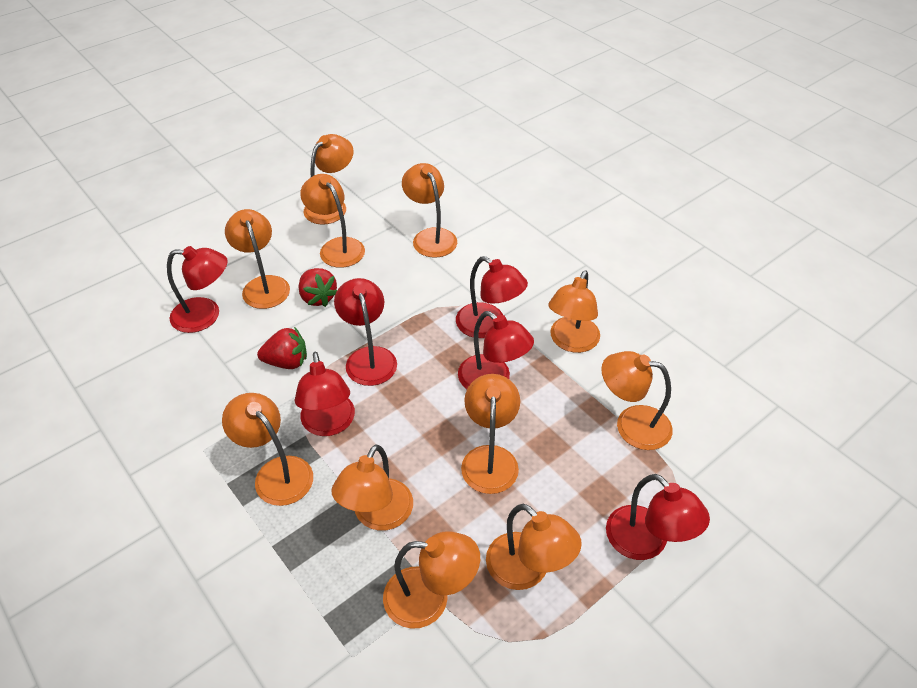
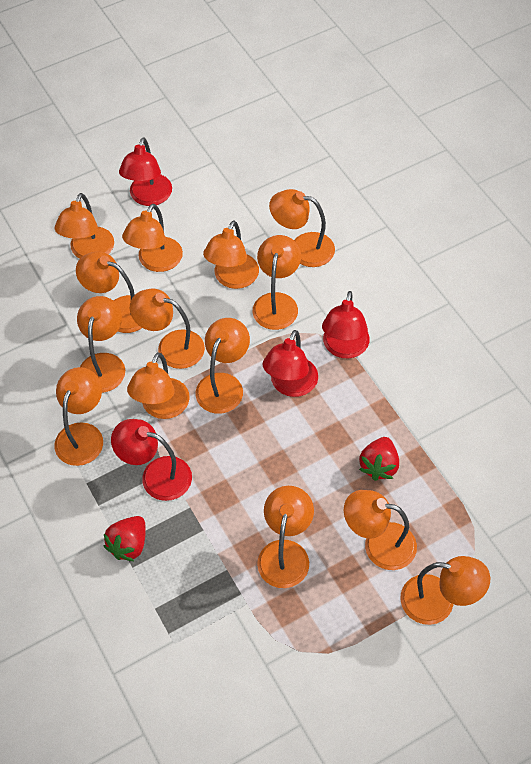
orange lamp: [222,393,313,506] [225,209,290,309] [300,174,365,268] [303,134,354,225] [331,445,413,531] [383,531,480,629] [402,163,457,258] [461,374,520,494] [486,504,582,590] [548,270,600,353] [601,351,673,450] = 11 -> [54,367,103,466] [55,193,114,259] [76,251,142,333] [77,296,125,393] [122,204,183,272] [127,353,190,419] [130,289,205,369] [195,318,250,414] [203,221,259,289] [252,235,301,330] [257,486,314,588] [269,189,335,267] [344,490,417,570] [400,556,490,625] = 14
red lamp: [167,246,228,333] [294,352,355,436] [334,278,397,386] [456,256,528,338] [458,311,534,389] [606,474,710,560] = 6 -> [111,419,192,501] [119,137,172,206] [263,330,318,397] [322,291,370,358] = 4

